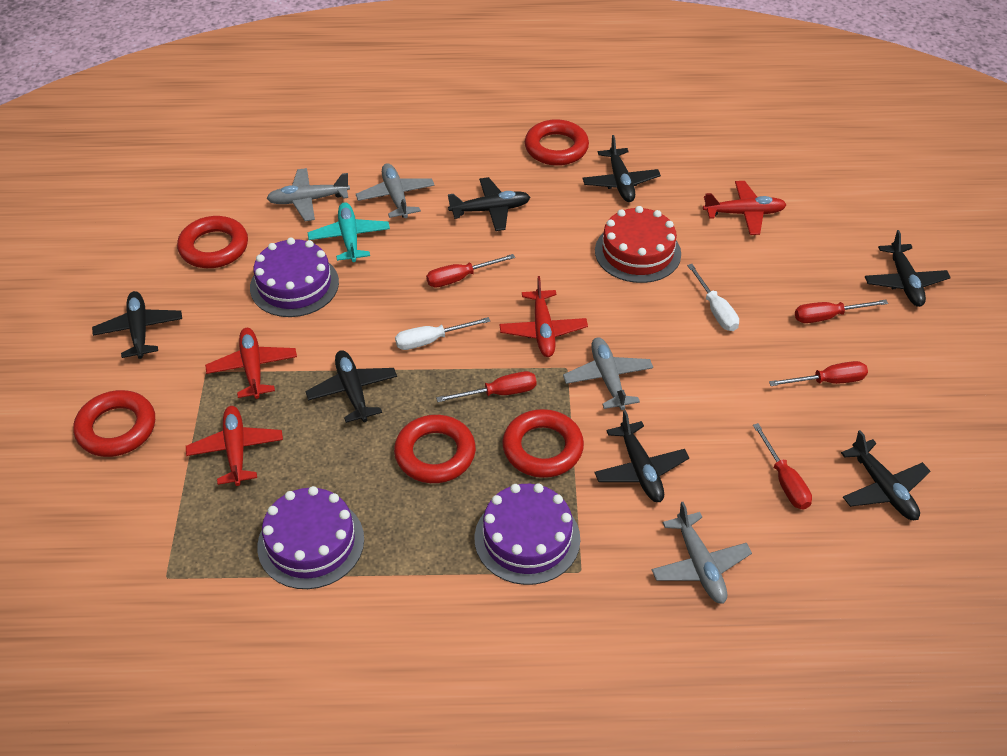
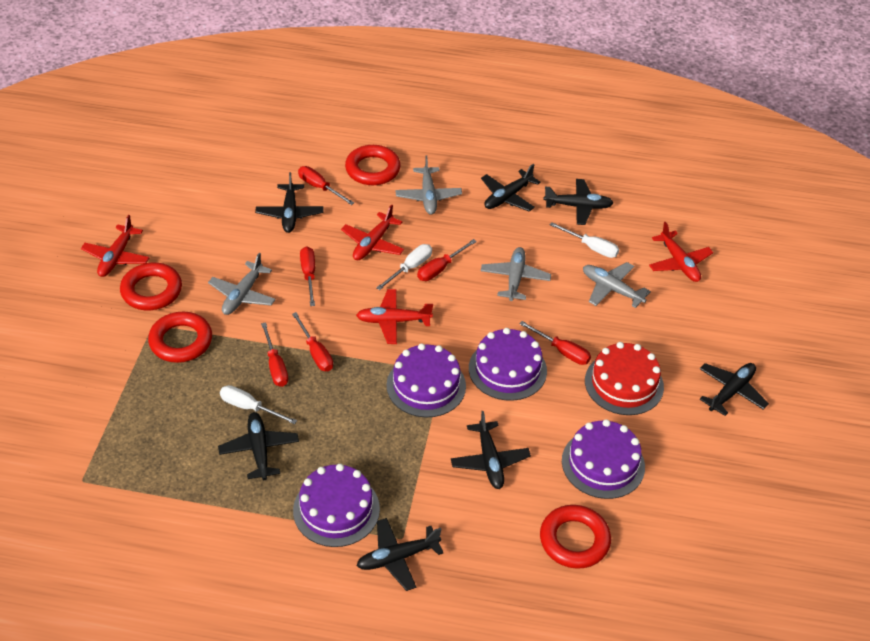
purple cake: [250,238,339,317] [257,486,364,589] [475,483,580,585] = 3 -> [293,464,380,547] [386,343,466,417] [469,328,547,401] [562,419,645,499] = 4
red ring: [73,390,155,457] [177,216,248,268] [394,415,476,483] [502,409,584,478] [525,119,589,166] = 5 -> [120,263,182,310] [148,312,212,363] [345,145,401,185] [540,505,611,569] = 4
red screwdriver: [426,254,515,287] [436,371,537,402] [753,423,812,509] [769,361,868,386] [795,300,888,323] = 5 -> [261,322,288,387] [292,312,333,371] [298,166,354,205] [300,246,315,306] [417,239,477,281] [519,321,591,365] = 6
turquoise plane: [307,202,390,262] = 1 -> none = 0
white screwdriver: [395,317,490,350] [687,264,739,331] = 2 -> [220,385,297,424] [376,244,432,290] [550,222,619,258] = 3

